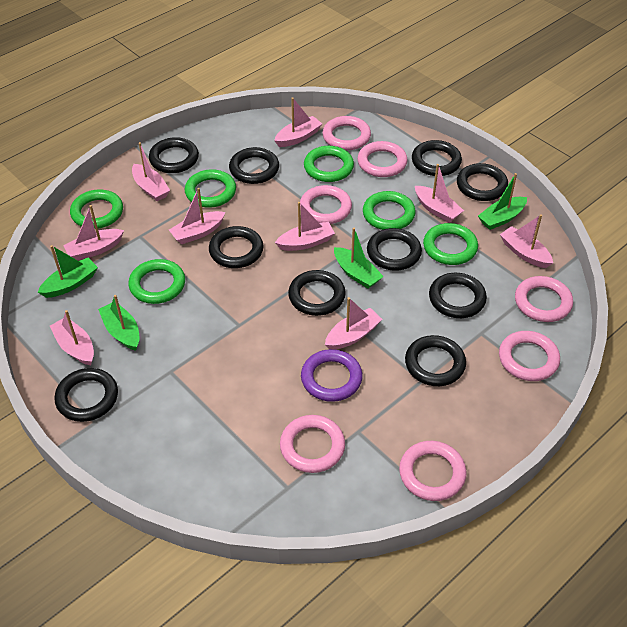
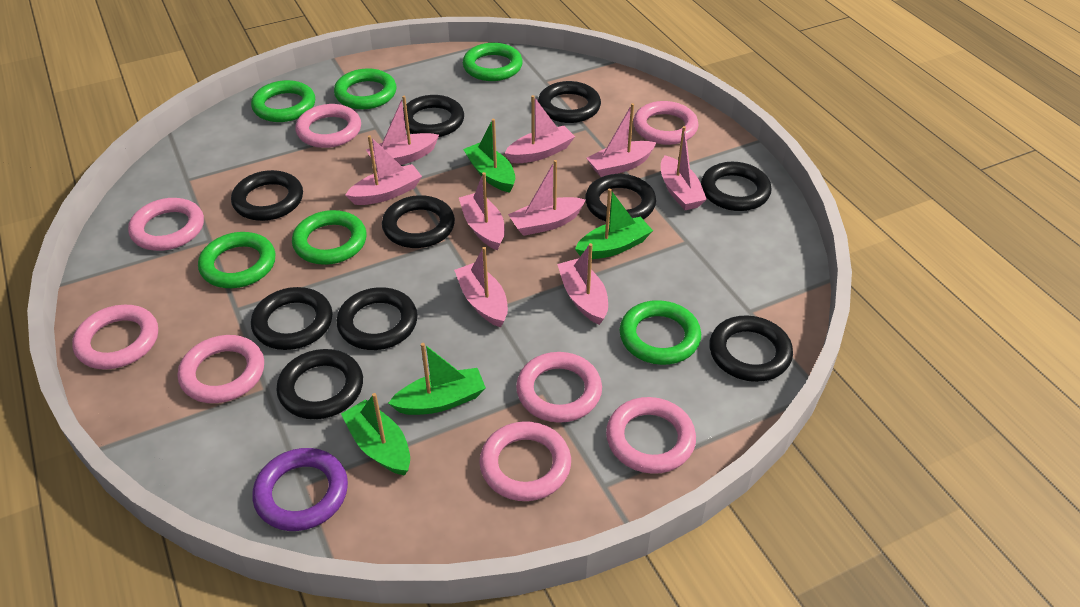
pink ring: [280,415,345,473] [300,185,352,224] [322,116,371,150] [357,141,408,177] [399,441,467,501] [499,331,560,381] [515,276,573,322] = 7 -> [72,305,158,369] [128,198,204,251] [178,335,264,403] [295,104,361,148] [479,421,571,501] [516,352,602,423] [606,397,696,474] [633,101,698,145] = 8

